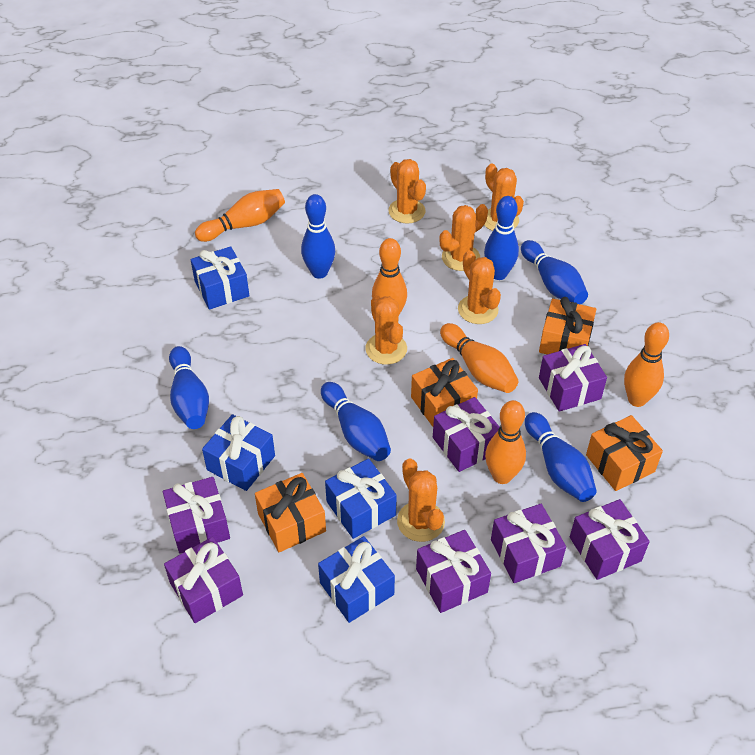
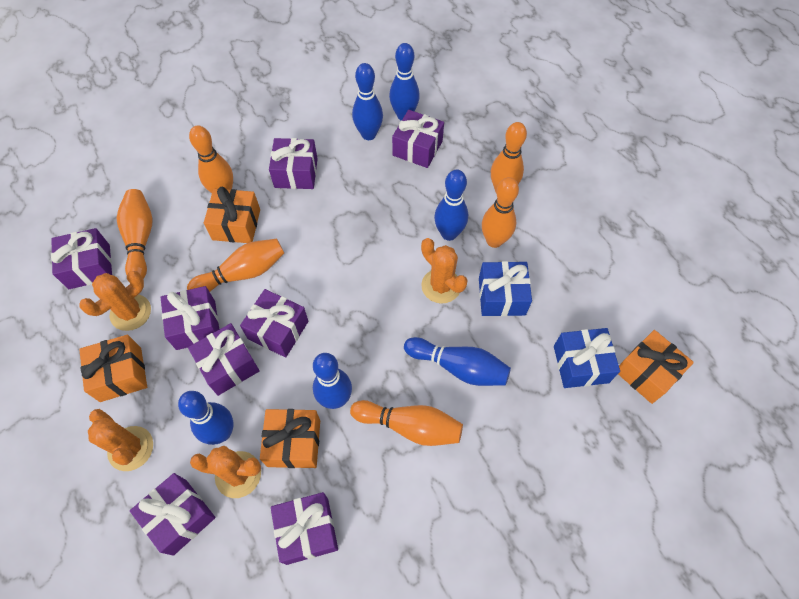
blue gift: [191,246,249,310] [202,414,275,491] [318,536,395,623] [325,458,397,539] = 4 -> [479,261,532,316] [554,328,620,388] = 2
orange bowling pin: [195,189,285,242] [372,238,407,315] [440,323,518,393] [485,400,526,484] [624,322,669,407] = 5 -> [117,189,153,279] [187,239,284,292] [189,125,233,193] [350,400,463,446] [482,177,519,248] [491,122,527,193] = 6
orange cactus: [365,295,407,365] [388,159,426,224] [397,458,445,542] [440,204,488,271] [458,251,501,324] [485,164,524,231] = 6 -> [79,271,151,331] [88,409,153,471] [190,446,261,498] [421,238,468,303] = 4
purple gift: [163,477,230,554] [164,537,243,623] [416,530,491,613] [433,397,499,472] [491,504,566,583] [539,344,607,412] [570,499,650,580] = 7 -> [51,228,112,289] [130,473,216,556] [161,286,219,350] [188,323,259,396] [240,289,308,358] [269,138,318,189] [271,492,338,565] [392,110,444,168] = 8

